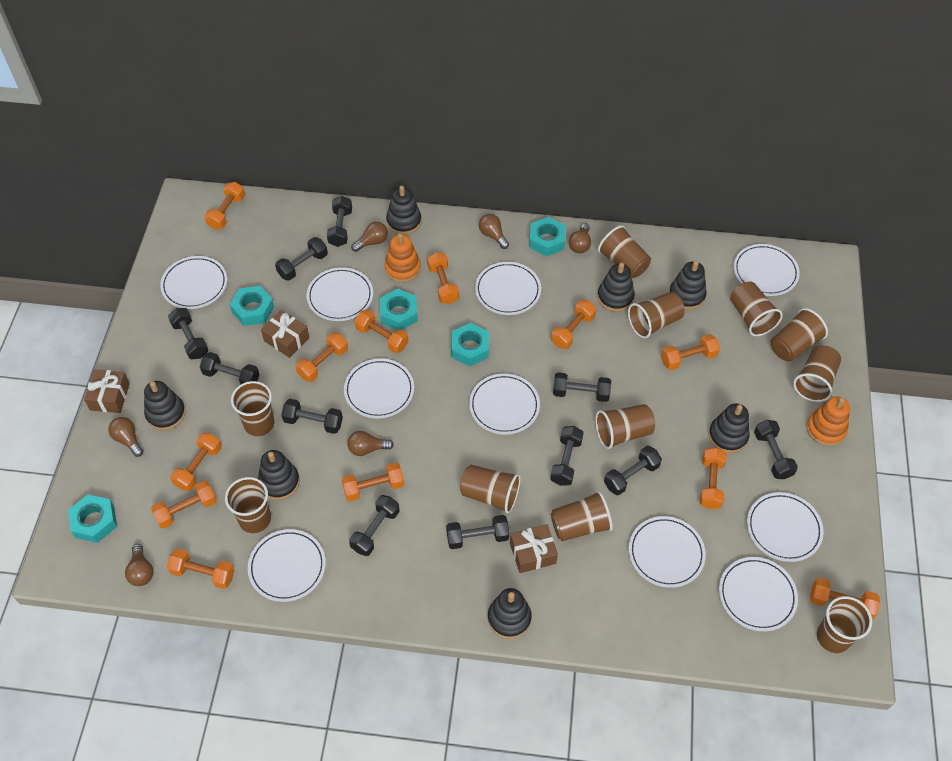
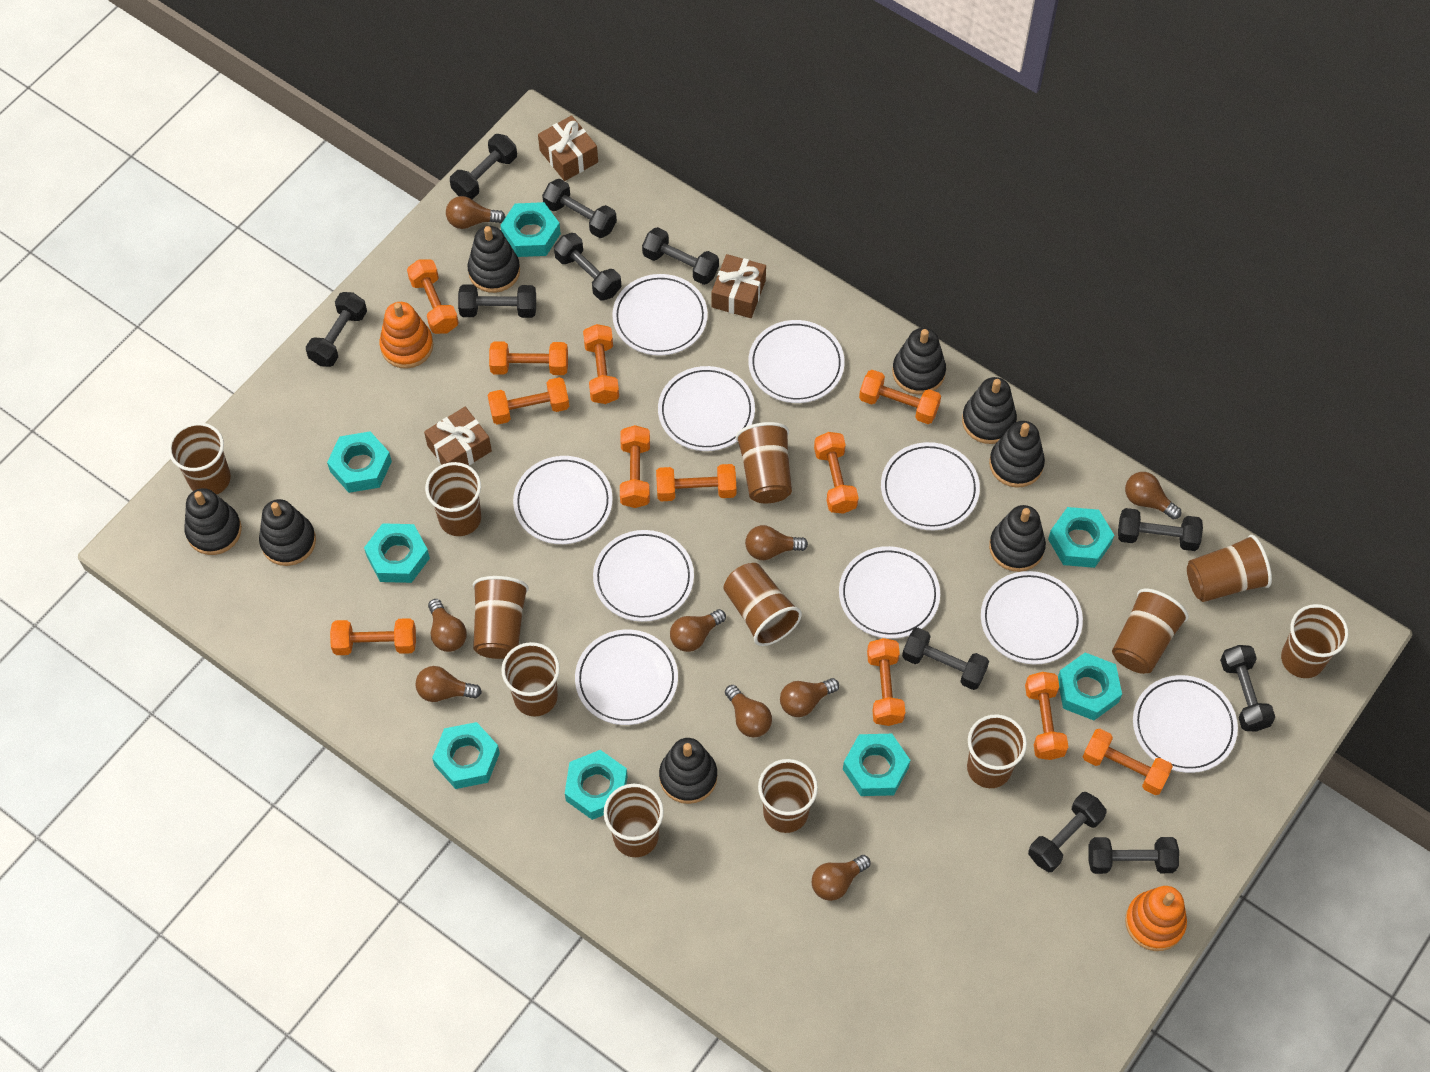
black stacking toy: [144,381,186,430] [258,450,300,500] [386,186,422,235] [488,588,532,639] [597,263,635,312] [669,261,707,310] [708,403,750,453] = 7 -> [184,488,242,555] [259,499,316,566] [467,226,520,293] [659,738,717,804] [892,328,946,395] [962,377,1017,444] [989,421,1045,488] [989,505,1046,572] = 8
brown cup: [225,477,271,533] [231,381,274,436] [460,465,521,514] [551,491,613,541] [596,404,655,449] [598,226,651,278] [628,292,684,338] [730,282,783,336] [771,308,828,362] [793,345,841,402] [817,596,872,653] = 11 -> [168,422,231,495] [425,462,481,536] [473,576,529,659] [501,642,560,716] [604,784,664,857] [723,563,802,646] [736,422,792,503] [758,759,818,833] [967,714,1027,788] [1112,588,1189,674] [1187,535,1272,602] [1281,604,1348,678] = 12
brown light bulb: [108,417,143,457] [125,544,153,586] [347,431,394,456] [351,222,388,252] [479,214,509,249] [569,223,591,253] = 6 -> [415,666,482,702] [428,599,467,652] [446,196,505,229] [670,609,726,652] [725,685,772,738] [745,525,808,560] [780,678,839,717] [812,855,871,901] [1125,472,1181,519] = 9
turquoise nut: [68,495,117,543] [230,286,274,326] [379,289,418,330] [451,323,489,366] [529,217,566,257] = 5 -> [327,431,392,493] [364,523,430,583] [432,722,500,789] [500,202,561,257] [565,750,627,820] [843,734,910,796] [1048,507,1114,568] [1058,652,1122,720] = 8

